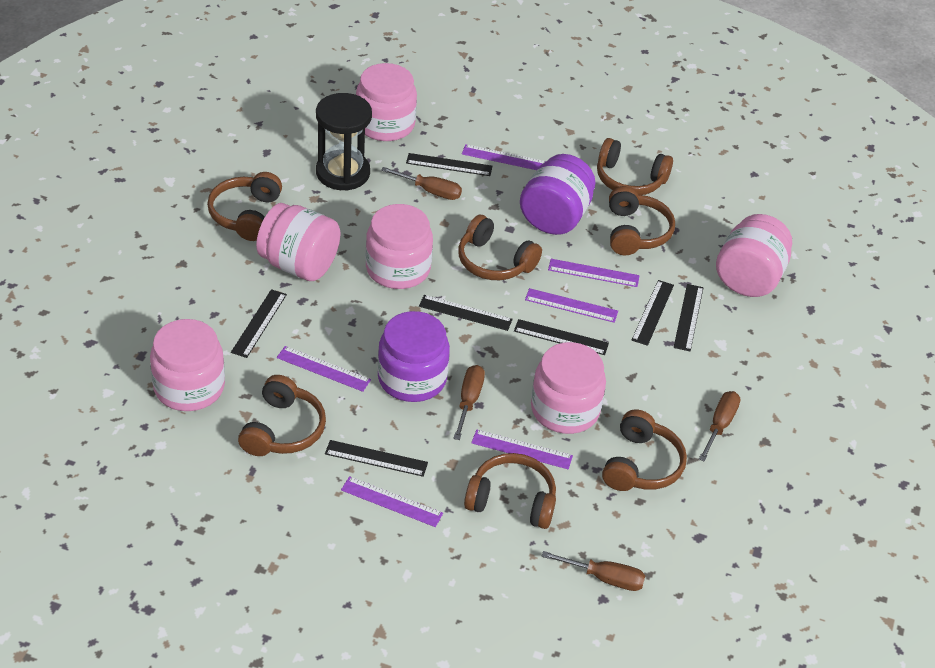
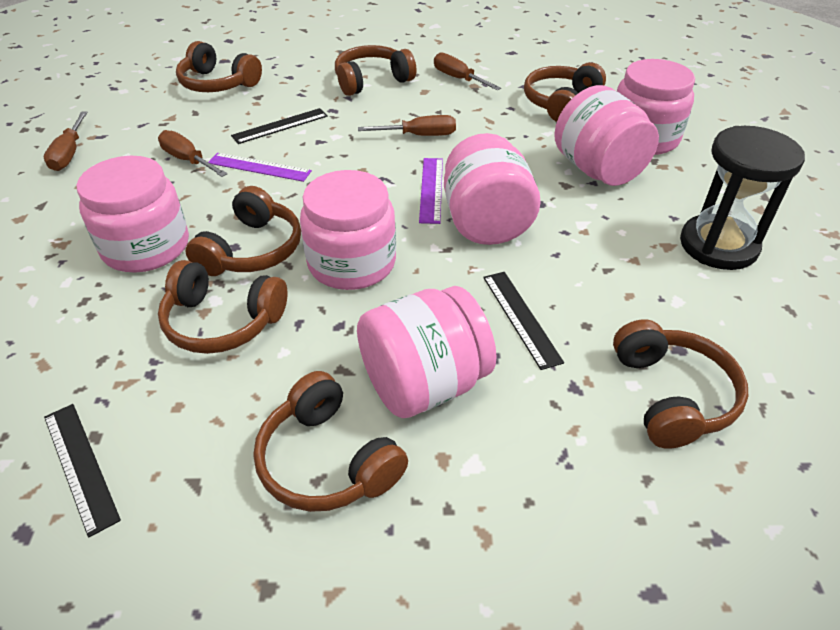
black ruler: [231,289,287,358] [325,440,428,477] [406,153,493,176] [419,295,513,331] [514,319,609,355] [632,280,674,346] [674,284,703,351] = 7 -> [44,404,121,538] [231,108,328,144] [483,272,564,370] = 3
purple jar: [378,311,450,402] [520,154,596,235] = 2 -> none = 0
purple ruler: [277,346,371,392] [341,476,443,527] [462,144,546,170] [471,430,573,469] [525,288,618,323] [548,259,640,287] = 6 -> [209,153,312,182] [419,158,443,224] = 2

